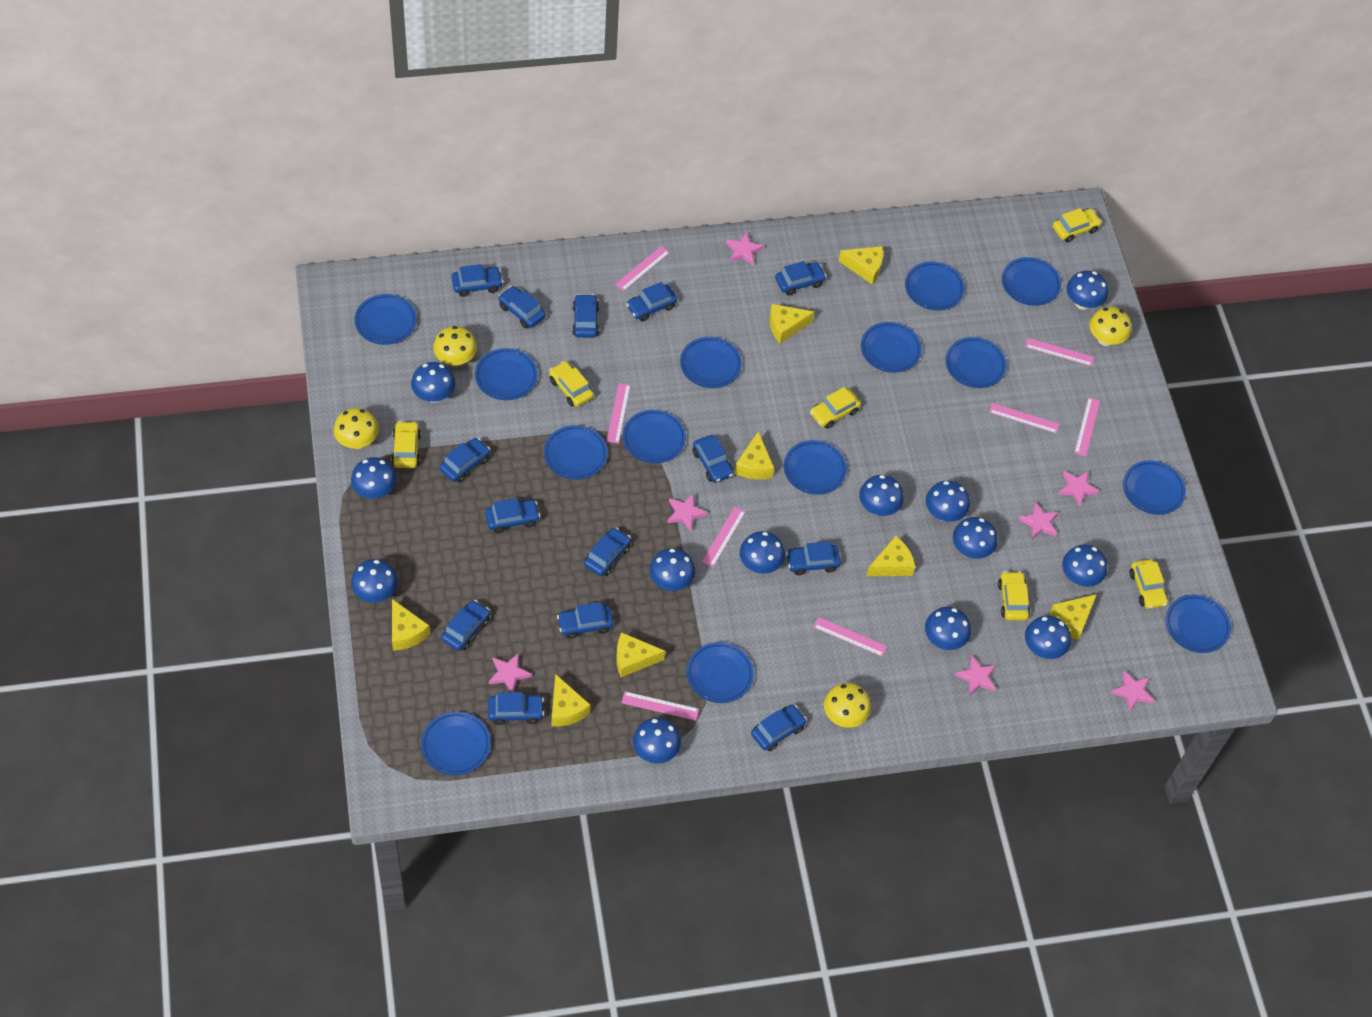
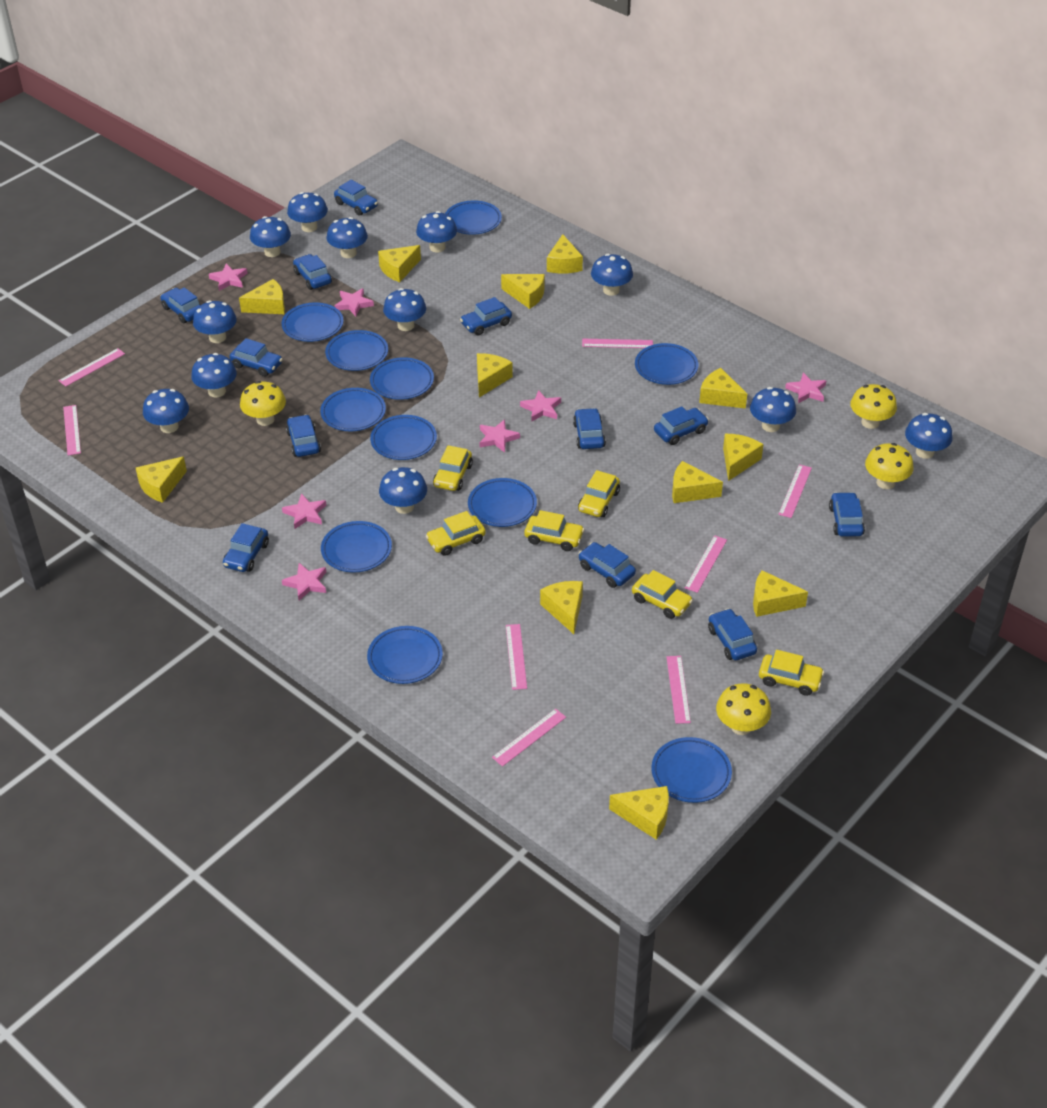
blue car: [439,438,490,483] [441,600,490,651] [452,264,503,297] [485,498,540,533] [488,692,544,725] [498,286,546,328] [557,602,613,639] [572,294,599,338] [584,528,631,576] [626,282,677,321] [693,435,734,483] [751,705,807,751] [775,261,827,295] [786,541,841,575] = 14 -> [160,287,201,323] [223,523,269,572] [230,338,283,377] [286,414,321,457] [293,254,332,290] [334,180,378,216] [460,297,512,336] [573,408,606,449] [578,542,636,588] [654,406,709,445] [708,608,757,660] [829,492,865,537] = 12
blue mushroom: [351,457,397,499] [351,559,398,603] [411,362,455,403] [633,718,681,764] [649,548,695,591] [740,531,785,574] [859,475,904,516] [925,607,971,650] [926,481,970,522] [953,517,998,559] [1025,615,1071,659] [1062,544,1107,587] [1067,271,1108,310] = 13 -> [143,389,189,433] [191,353,237,398] [193,300,237,343] [250,216,291,257] [287,192,328,232] [326,217,368,258] [379,467,427,514] [383,288,426,331] [416,211,457,252] [591,254,633,296] [750,387,796,432] [905,413,953,459] = 12
blue plate: [354,294,417,345] [421,712,491,775] [475,348,538,400] [544,425,608,480] [623,410,686,463] [680,337,742,388] [687,642,754,703] [784,440,847,495] [861,322,922,373] [905,262,965,311] [945,337,1007,388] [1002,257,1061,306] [1123,460,1186,515] [1166,595,1231,653] = 14 -> [282,303,344,342] [320,388,386,431] [321,521,392,573] [325,330,388,371] [367,626,443,684] [370,357,434,400] [370,415,437,460] [445,200,502,235] [468,478,537,527] [635,343,698,385] [652,737,732,803] = 11
yellow cheese: [392,599,430,651] [551,674,590,727] [617,632,665,677] [734,431,774,479] [769,304,815,343] [839,246,883,284] [866,536,915,576] [1050,594,1097,640] = 8 -> [136,457,187,503] [239,279,285,314] [378,245,421,282] [477,353,513,397] [501,274,545,309] [540,581,583,634] [547,234,583,274] [609,786,669,840] [672,461,723,503] [699,368,747,409] [723,434,763,481] [753,570,808,617] = 12

